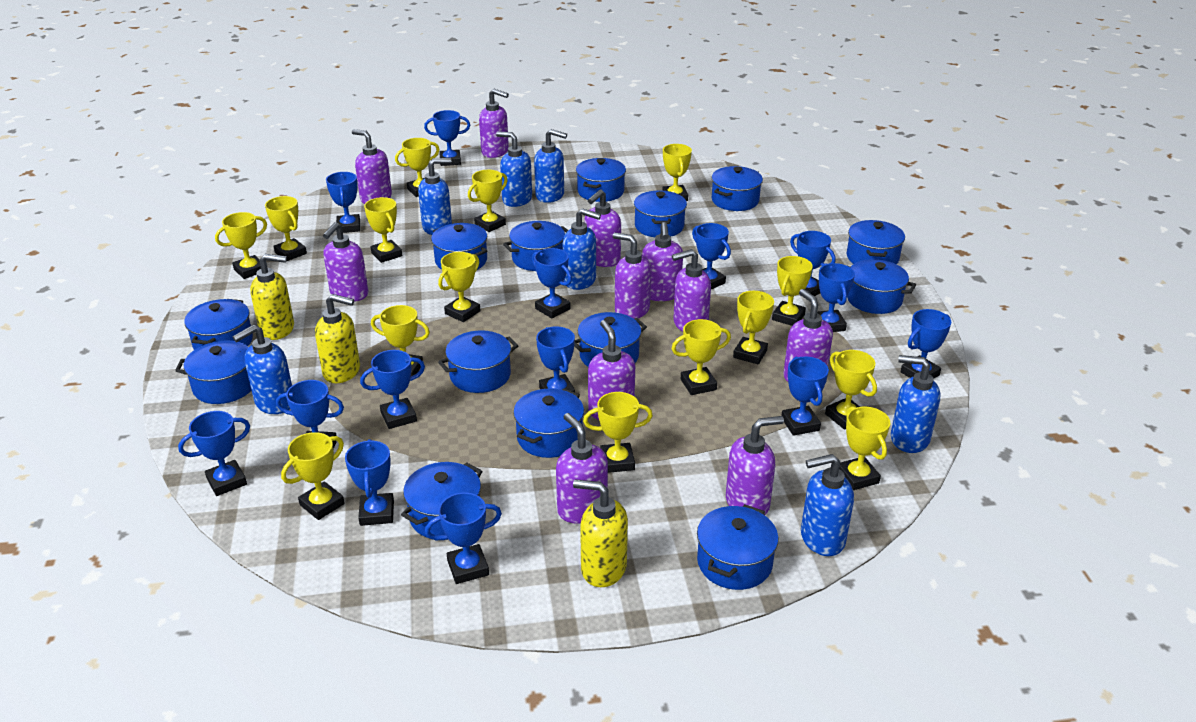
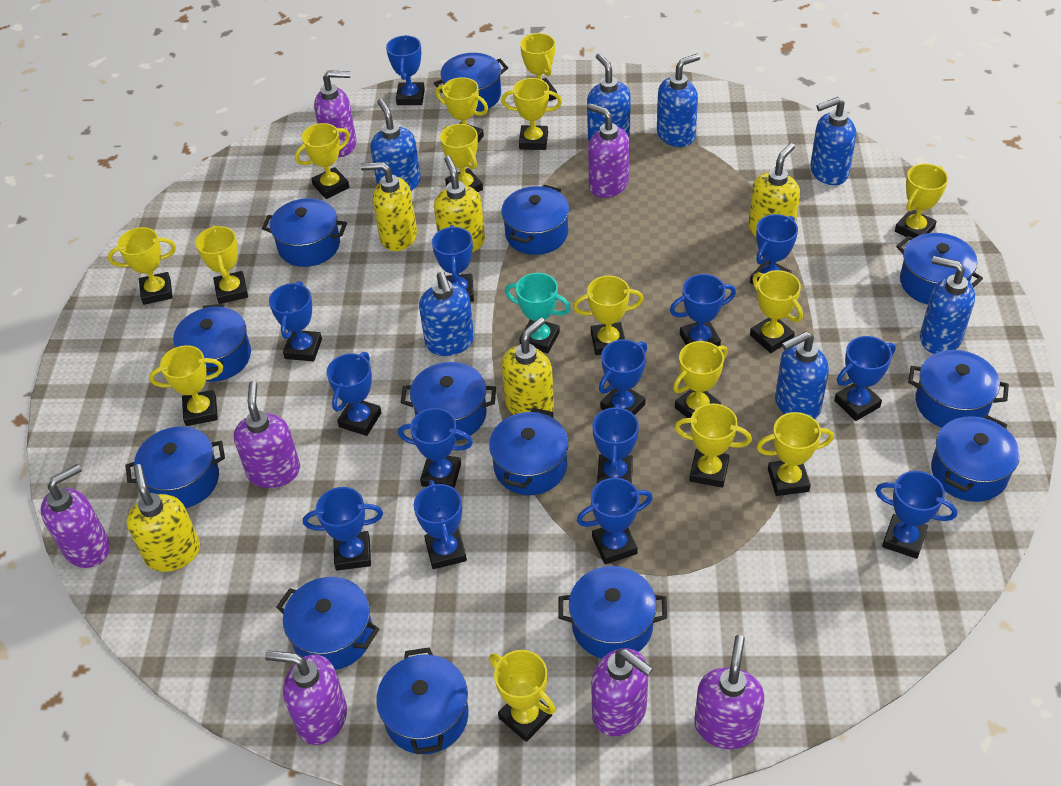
blue pot: [175,341,251,404] [184,299,253,350] [401,462,482,540] [431,223,487,270] [438,330,518,393] [503,221,568,271] [513,388,584,458] [574,312,647,367] [576,158,626,202] [634,190,687,237] [697,504,779,590] [712,166,763,211] [846,259,916,314] [847,220,905,264] = 14 -> [125,426,225,508] [173,304,251,382] [262,198,347,267] [276,577,379,670] [376,647,469,754] [401,362,496,441] [434,53,508,112] [489,408,569,495] [501,185,569,255] [558,566,667,659] [896,233,983,304] [908,350,1009,428] [931,415,1020,502] = 13
purple soap dispenser: [323,222,369,302] [352,129,392,204] [479,89,509,158] [556,413,608,524] [584,189,621,267] [588,320,635,420] [613,233,651,319] [642,222,683,301] [672,249,711,332] [726,416,784,515] [783,289,833,382] = 11 -> [41,464,110,568] [234,381,300,488] [265,650,347,745] [314,70,357,157] [587,103,629,198] [591,648,653,736] [694,635,764,749] = 7
turquoise trophy: none = 0 -> [505,273,571,353] = 1
yellow soap dispenser: [250,254,294,340] [315,294,360,383] [573,479,628,587] = 3 -> [126,464,200,572] [361,162,417,251] [434,156,485,252] [502,317,554,416] [749,143,800,236] = 5

